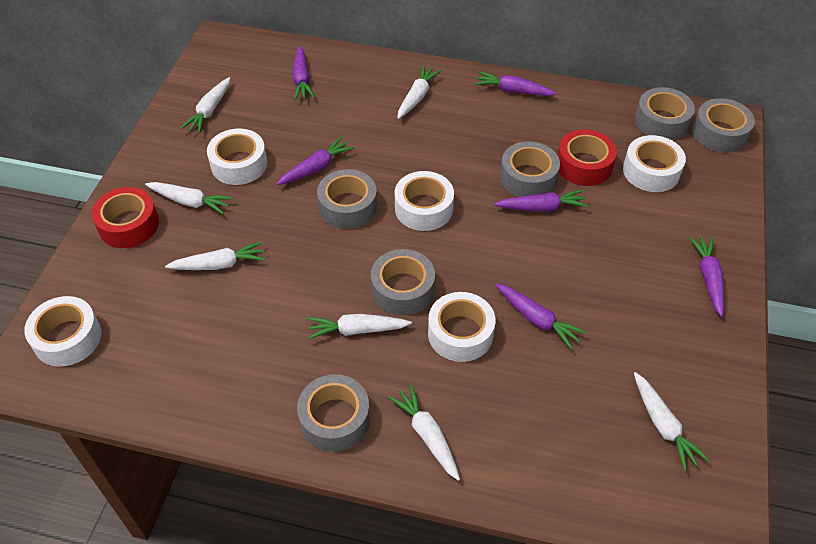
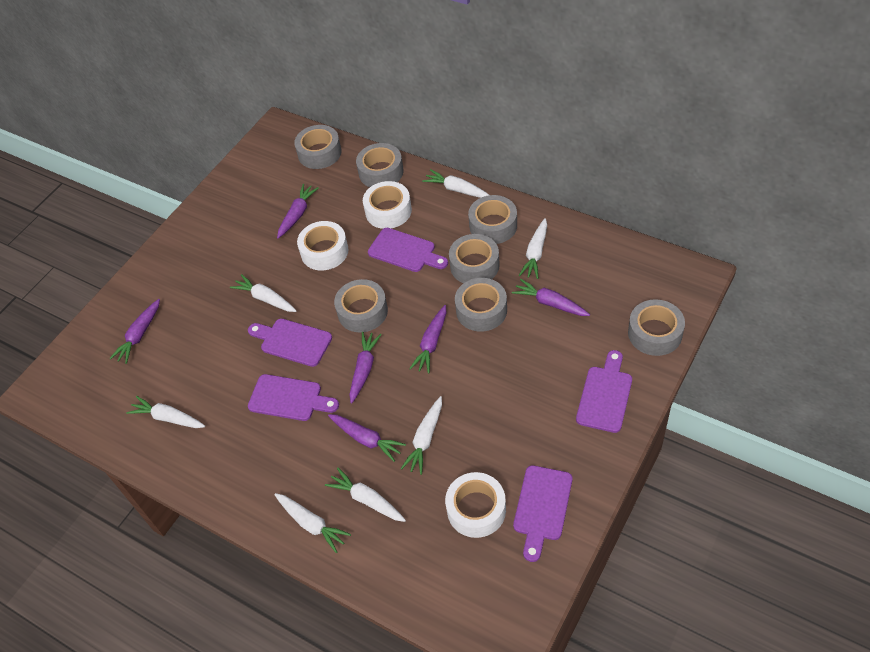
grey tape: [297,374,370,452] [317,169,377,229] [371,249,435,315] [500,141,560,197] [635,87,695,140] [692,98,755,153] = 6 -> [294,125,342,169] [334,279,388,332] [356,143,404,187] [449,234,500,283] [455,278,507,332] [468,195,517,244] [628,299,685,356] = 7
purple cutting board: none = 0 -> [248,319,332,367] [248,374,339,421] [368,228,448,272] [513,465,572,562] [576,350,632,433] = 5
red tape: [92,187,159,248] [558,129,617,186] = 2 -> none = 0
white tape: [24,296,101,367] [207,128,267,185] [395,171,454,231] [428,292,495,362] [623,135,686,192] = 5 -> [297,221,349,270] [363,181,412,229] [445,472,506,538] = 3

